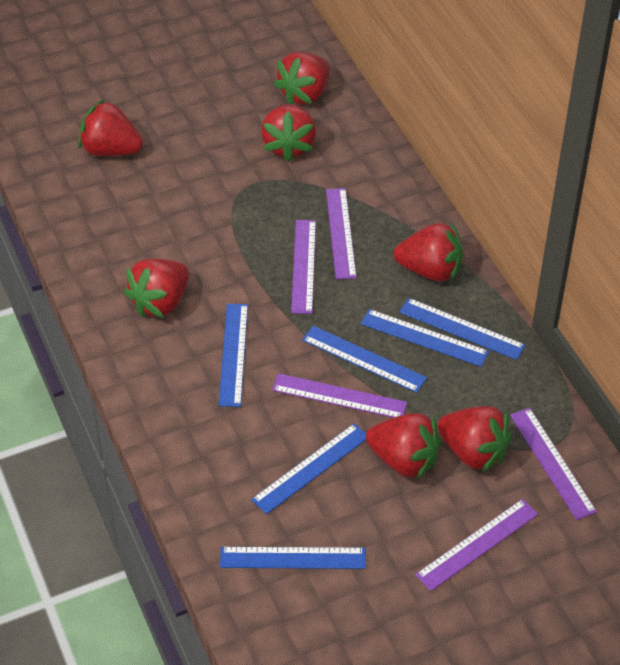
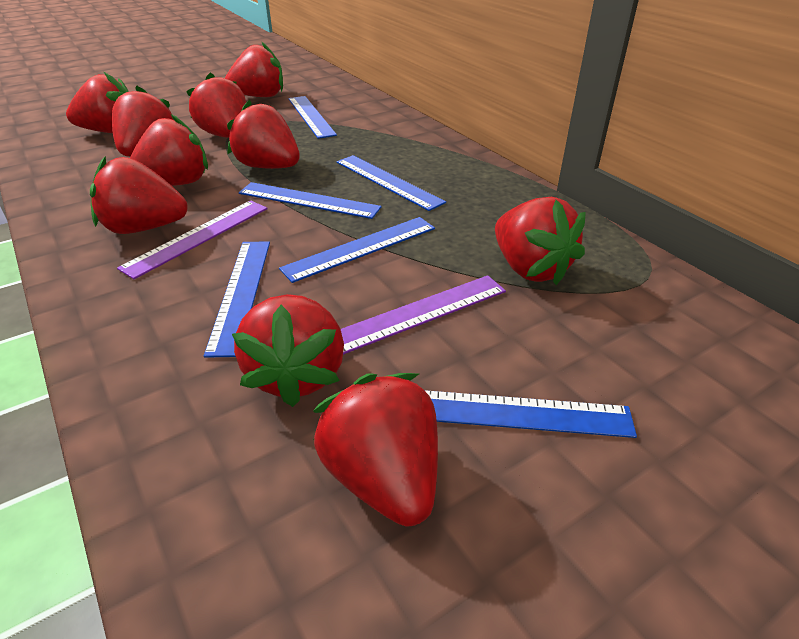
purple ruler: [272,373,407,418] [291,220,316,314] [326,188,357,279] [415,499,538,591] [510,408,597,520] = 5 -> [117,200,268,279] [341,275,506,355] = 2
red strawberry: [78,100,143,156] [124,259,189,318] [261,104,316,162] [274,52,330,105] [366,413,441,480] [394,223,462,282] [438,406,512,473] = 7 -> [66,72,129,133] [90,156,188,234] [112,86,173,157] [130,114,208,186] [186,72,246,138] [225,42,283,97] [227,100,300,169] [232,294,344,407] [313,373,438,527] [495,197,586,285] = 10

